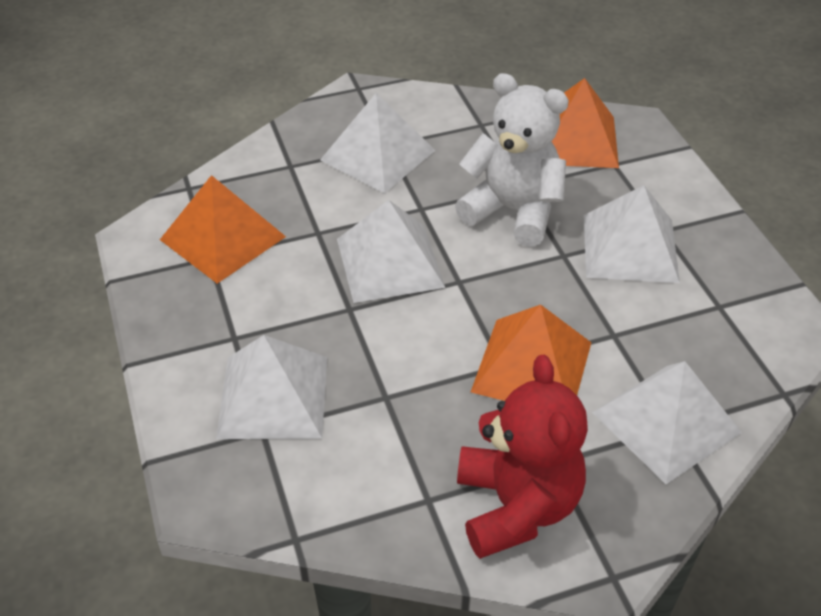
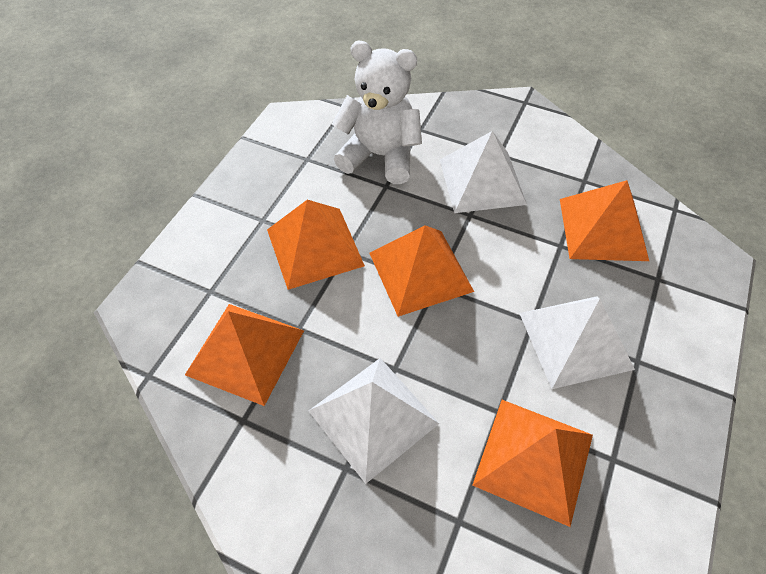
orange pyramid: [160,175,286,284] [471,305,592,401] [551,78,619,168] = 3 -> [185,304,304,406] [267,200,365,290] [369,225,474,317] [472,400,593,527] [560,180,649,261] = 5
red teddy bear: [457,355,588,559] = 1 -> none = 0
white pyramid: [216,335,327,439] [320,93,435,194] [337,200,445,303] [584,185,680,283] [592,361,742,484] = 5 -> [309,358,439,484] [440,131,527,213] [519,296,635,389] = 3

